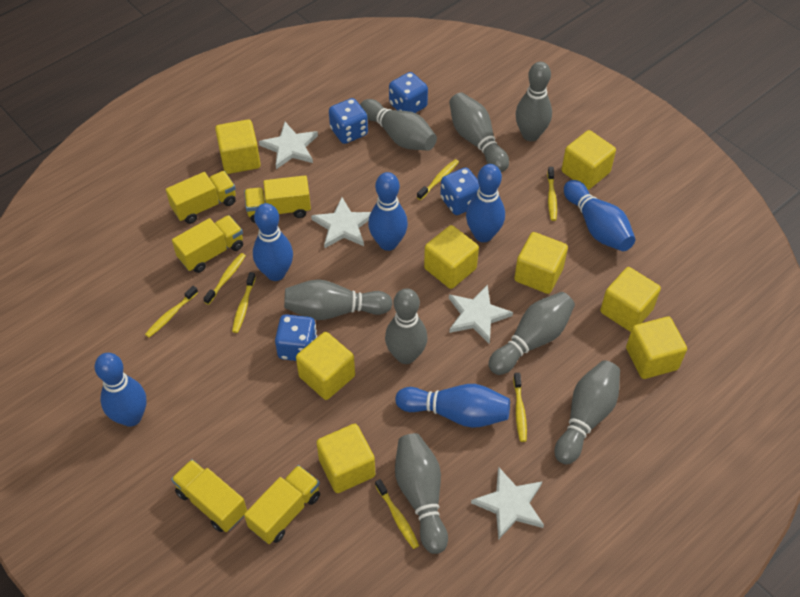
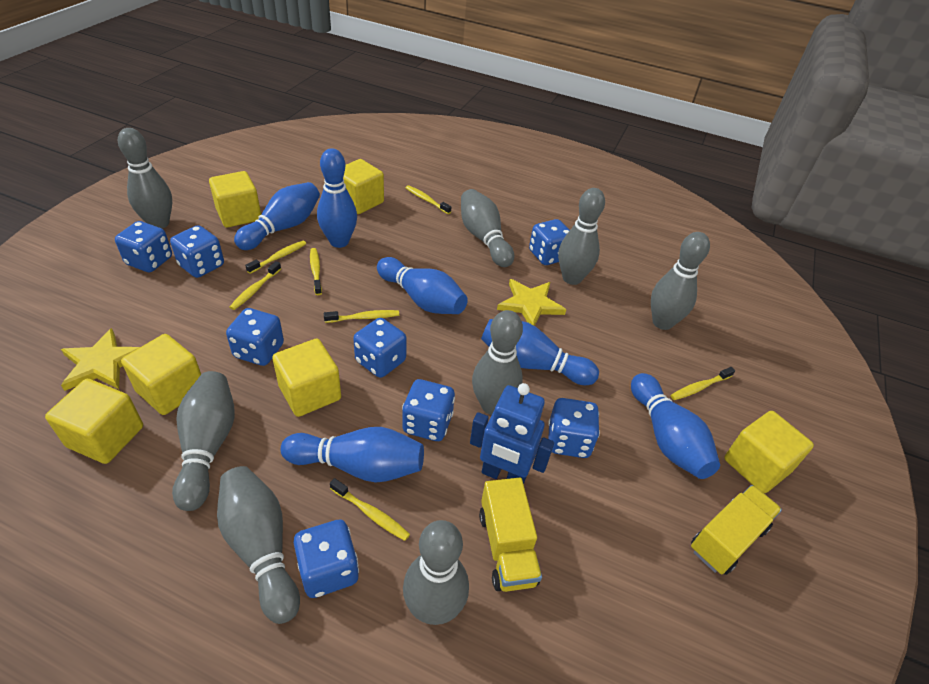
blue dice: [275,314,317,361] [329,98,368,144] [389,72,428,113] [440,167,479,215] = 4 -> [115,221,172,272] [170,225,224,278] [226,308,284,366] [294,520,359,598] [353,318,407,378] [402,379,455,441] [529,219,570,265] [548,398,600,458] = 8
blue robot: none = 0 -> [470,383,554,484] = 1
white star: [259,122,318,169] [311,197,371,248] [449,285,513,344] [471,467,544,540] = 4 -> none = 0
yellow cube: [215,119,261,174] [296,332,355,400] [316,424,375,493] [424,225,479,289] [514,232,568,294] [562,130,616,190] [600,267,661,332] [626,317,687,379] = 8 -> [45,379,143,464] [121,334,201,415] [209,171,261,227] [272,338,341,417] [343,159,384,214] [724,411,814,493] = 6
yellow star: none = 0 -> [61,328,140,391] [497,279,566,326] = 2
yellow truck: [166,171,236,224] [171,459,247,532] [172,215,243,273] [244,175,311,223] [244,465,320,544] = 5 -> [479,478,542,592] [691,485,782,575] = 2

